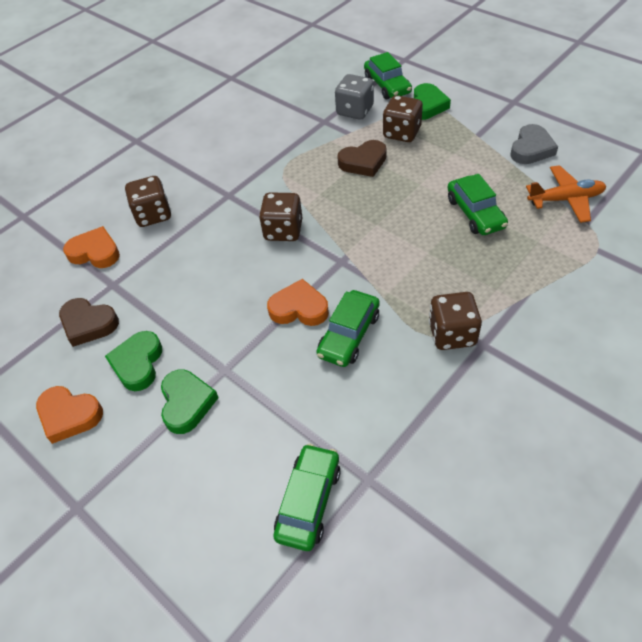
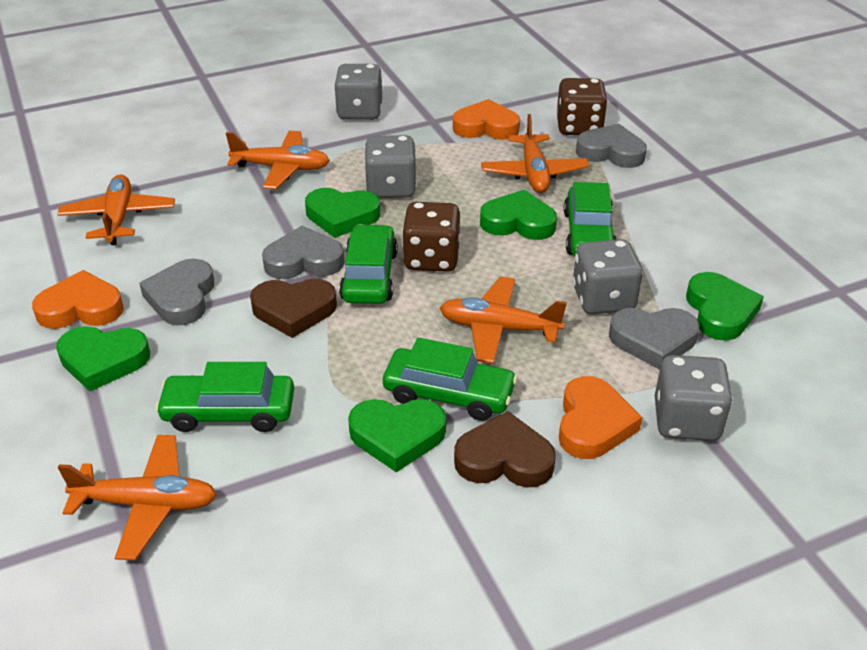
brown dice: [125,176,171,227] [259,192,302,241] [383,95,423,142] [428,292,482,350] = 4 -> [402,202,460,272] [556,78,608,135] = 2
green heart: [105,331,162,391] [161,369,219,434] [414,83,451,120] = 3 -> [56,326,150,391] [305,188,380,238] [348,399,446,472] [480,190,557,240] [686,272,764,341] = 5
grey dice: [335,74,374,120] = 1 -> [334,64,382,120] [364,135,417,198] [572,239,643,314] [655,355,733,441] = 4
grey heart: [510,124,558,164] = 1 -> [139,259,214,325] [262,226,344,279] [576,124,647,168] [609,308,699,370] = 4
orange plane: [526,165,606,223] = 1 -> [57,175,175,245] [57,435,217,560] [226,131,330,189] [440,277,567,364] [481,114,589,193] = 5

